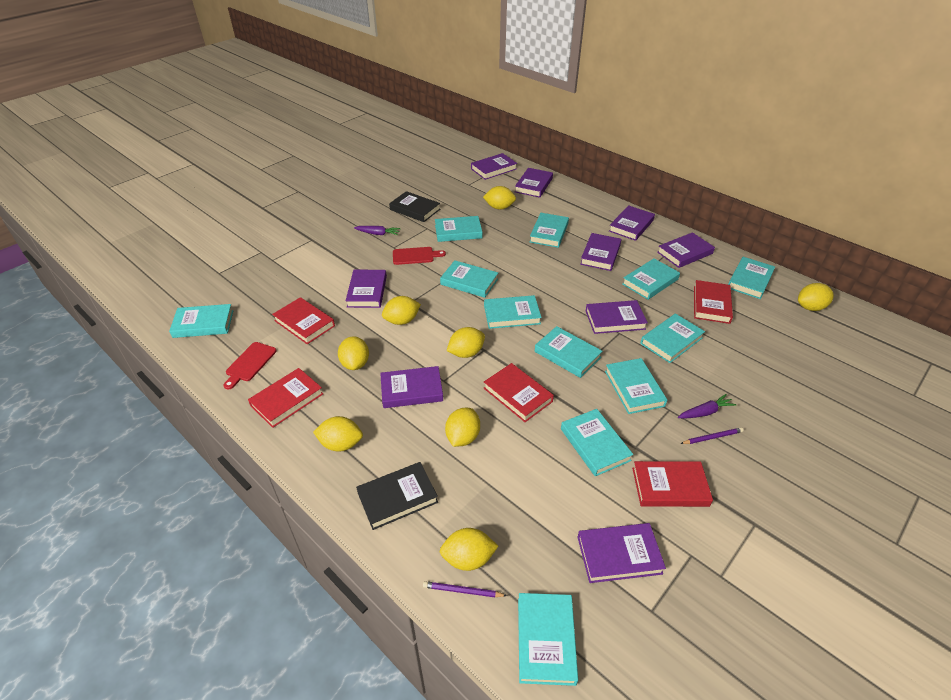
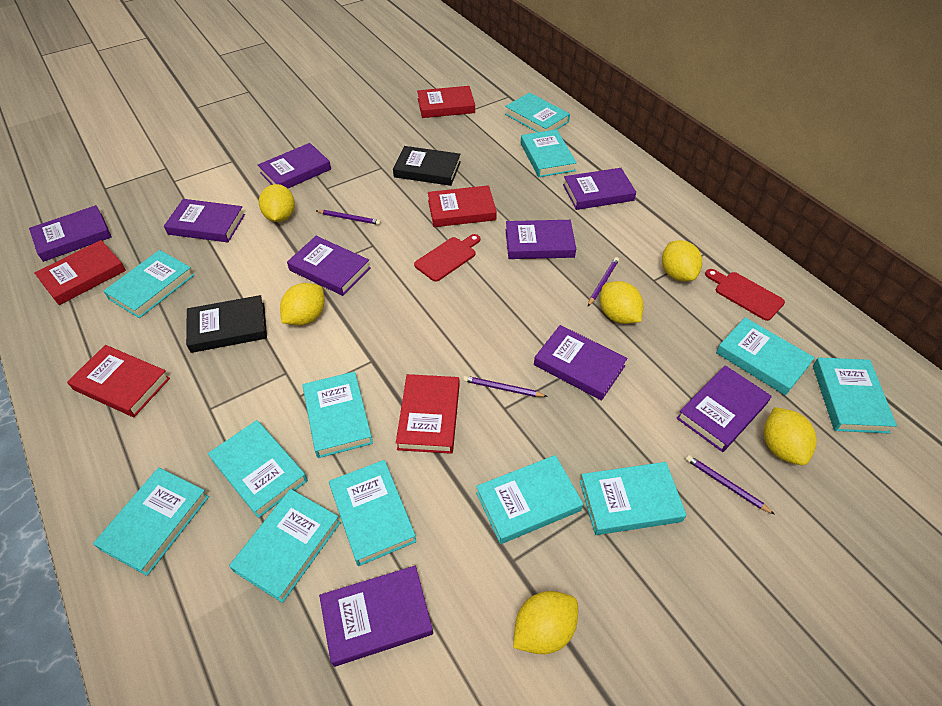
purple carrot: [354,226,400,235] [678,394,736,419] = 2 -> none = 0
purple pencil: [423,581,507,597] [680,427,744,444] = 2 -> [315,210,381,225] [463,376,548,397] [588,257,619,306] [686,455,775,515] = 4
yellow lemon: [313,416,363,452] [338,336,369,370] [382,296,421,325] [440,528,498,571] [445,408,480,447] [447,327,485,358] [483,186,516,210] [798,283,834,311] = 8 -> [259,184,295,222] [280,283,324,325] [513,591,578,654] [600,281,644,324] [662,240,702,281] [764,407,817,465] = 6

